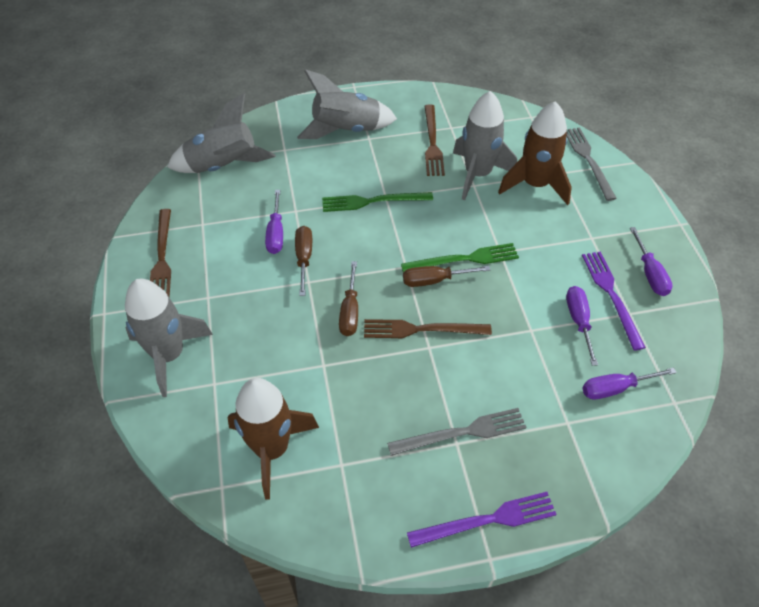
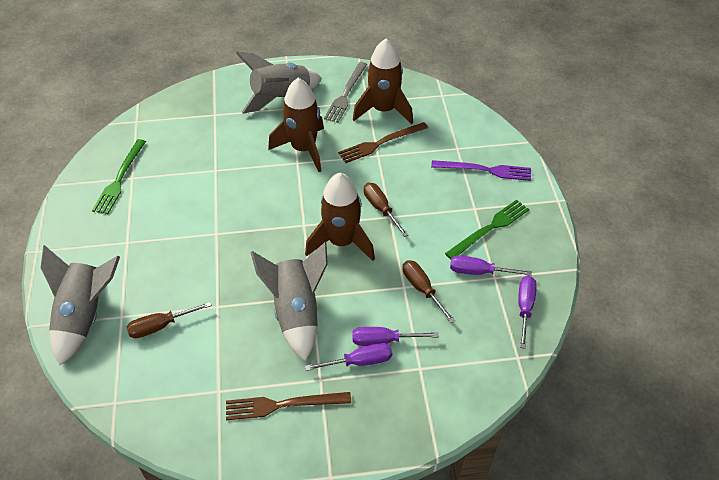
brown fork: [150,209,171,297] [364,319,492,338] [424,104,445,176] = 3 -> [226,392,351,420] [338,122,428,163] = 2
brown rocket: [227,378,319,499] [498,101,572,205] = 2 -> [268,78,324,172] [305,173,375,261] [353,38,413,124] = 3
grey fork: [387,408,527,456] [566,128,617,201] = 2 -> [324,62,367,123] = 1
grey rocket: [125,279,213,397] [167,93,276,173] [297,70,397,139] [453,91,517,200] = 4 -> [41,245,120,365] [236,52,322,114] [250,242,328,361] = 3
purple fork: [407,492,557,548] [582,251,646,350] = 2 -> [431,160,531,181] = 1

